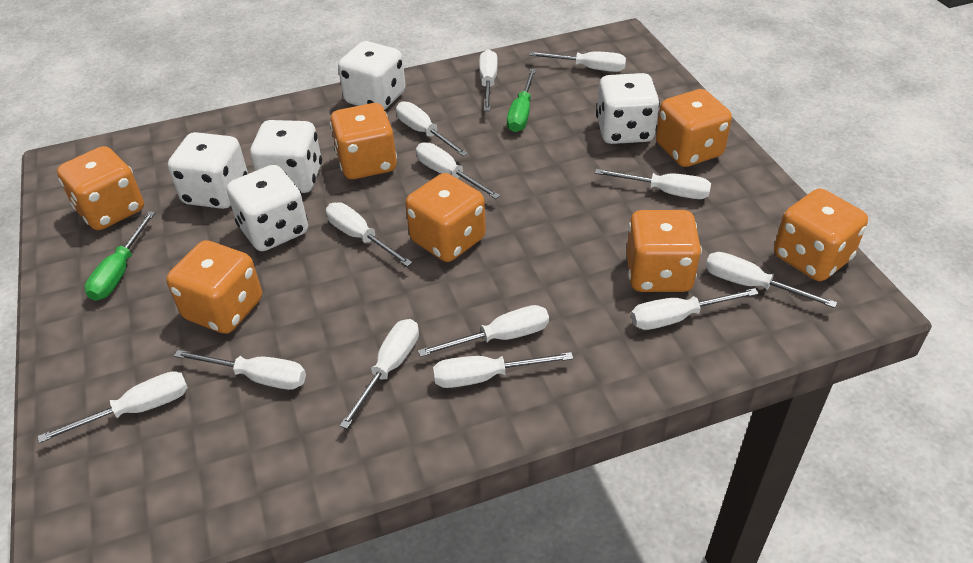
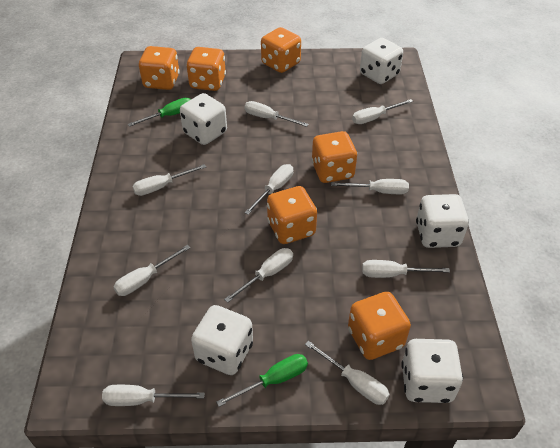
orange dice: [57,146,144,230] [166,240,262,334] [330,103,397,179] [405,173,486,262] [626,210,702,292] [656,89,732,167] [774,188,868,281] = 7 -> [139,46,180,90] [186,47,226,91] [261,27,301,73] [267,186,317,244] [311,131,357,183] [348,292,411,360] = 6
white screwdriver: [38,371,188,443] [174,350,306,390] [326,202,412,266] [340,319,419,429] [396,101,468,156] [416,142,500,199] [418,305,549,357] [433,352,573,388] [479,49,498,111] [529,51,626,72] [595,169,711,199] [631,288,759,330] [705,252,837,308] = 13 -> [102,385,205,406] [114,245,191,296] [132,164,206,196] [224,248,293,303] [244,164,293,215] [245,101,309,127] [305,341,390,405] [331,179,409,194] [352,99,413,124] [362,260,450,278] = 10

